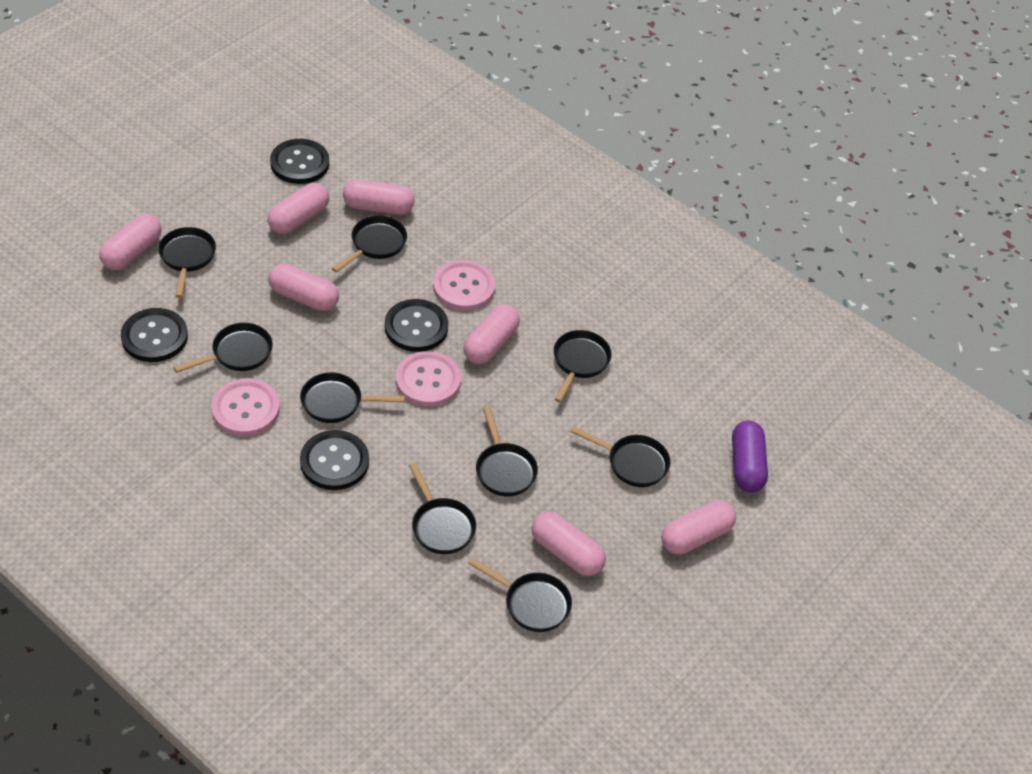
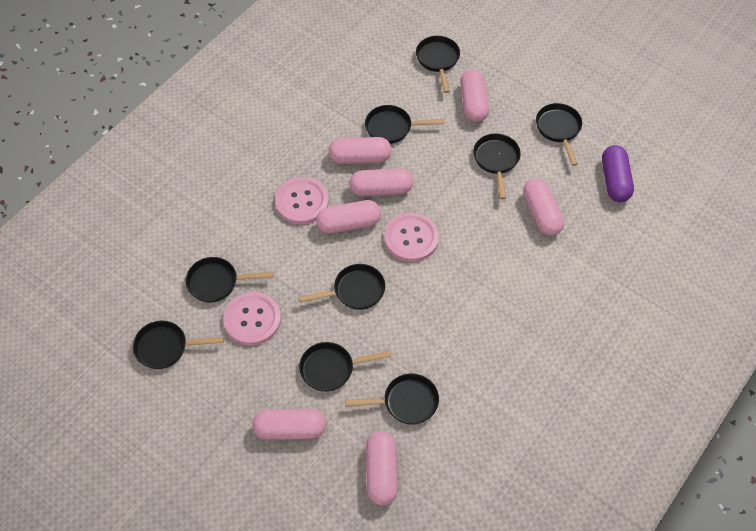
black button: [121,308,188,362] [270,139,329,184] [300,430,369,490] [385,299,448,352] = 4 -> none = 0

